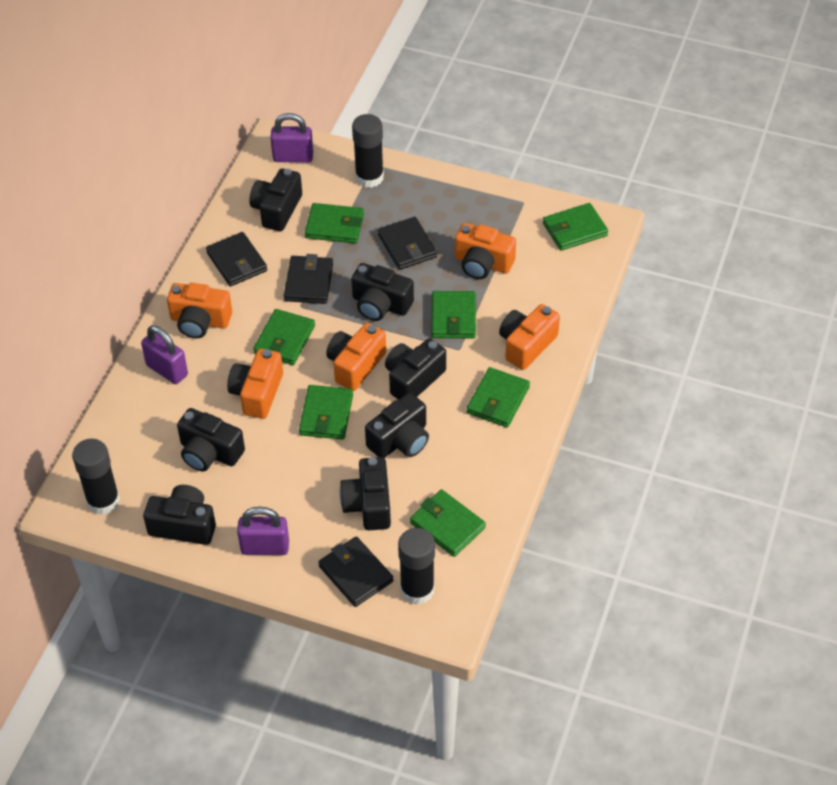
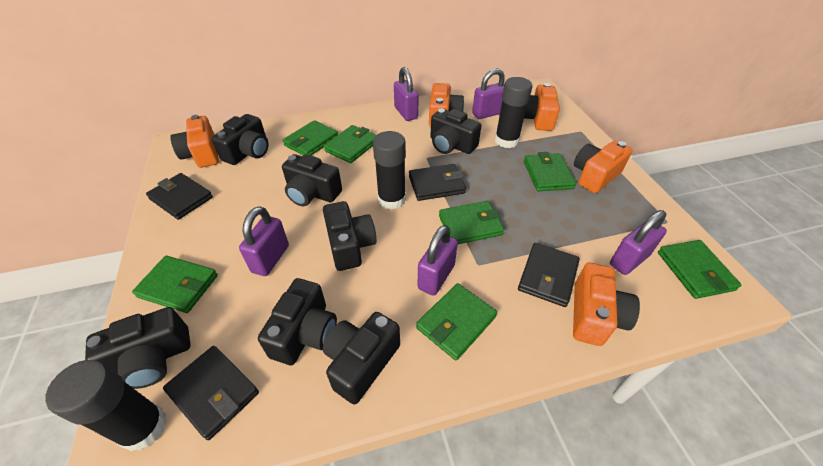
purple padlock: [141,325,188,384] [237,507,289,555] [270,113,313,163] = 3 -> [239,206,289,276] [394,67,419,121] [418,225,458,296] [472,69,505,119] [610,210,667,275] = 5

